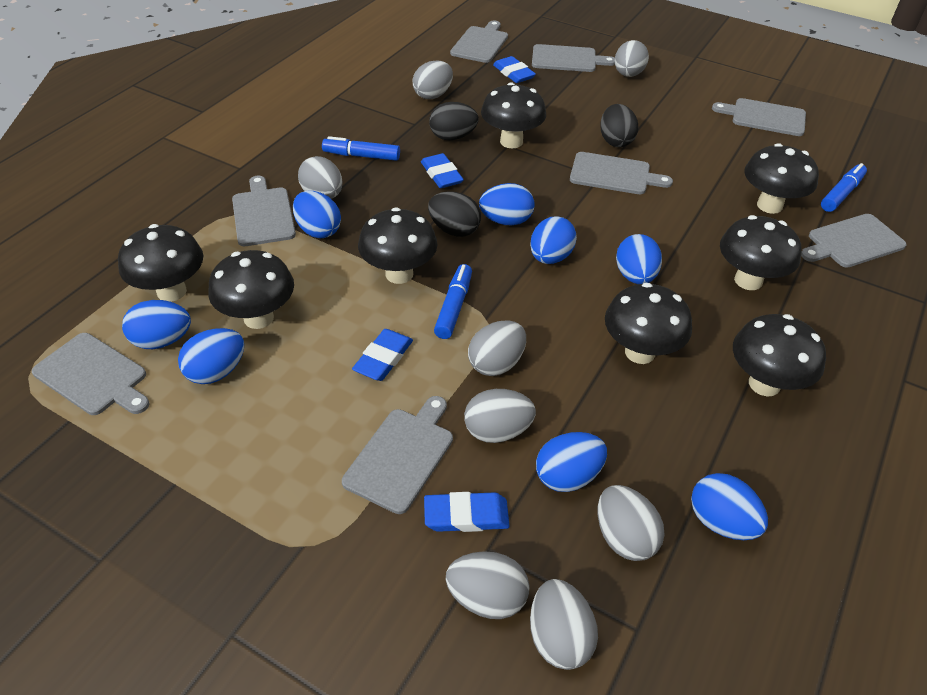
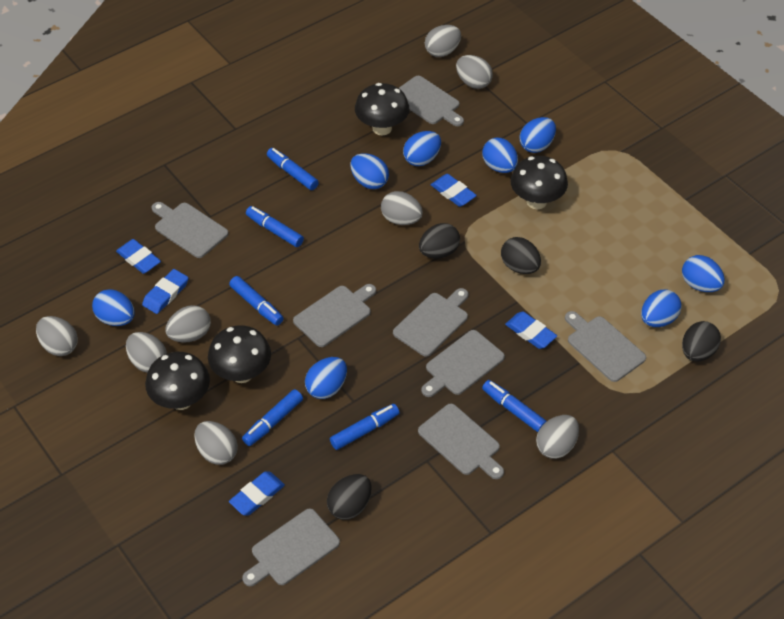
black egg: [428,191,481,237] [429,102,479,140] [600,104,638,147] = 3 -> [327,474,372,520] [419,223,460,258] [501,237,541,274] [682,321,721,362] = 4
black mushroom: [118,224,203,302] [208,250,294,329] [358,207,438,284] [481,83,546,148] [605,283,692,364] [720,215,802,290] [733,314,826,397] [745,143,819,214] = 8 -> [145,352,210,410] [208,325,271,383] [355,83,409,136] [510,156,568,209] = 4
blue eraser: [352,329,413,381] [421,153,464,188] [424,492,510,532] [493,56,536,83] = 4 -> [116,239,161,274] [142,269,188,314] [229,471,285,515] [431,174,477,207] [505,312,557,349] = 5
blue marker: [322,136,400,161] [434,264,472,339] [821,163,867,212] = 3 -> [229,276,284,326] [242,389,303,446] [246,206,304,247] [267,148,319,190] [330,404,399,450] [482,380,547,432] = 6

